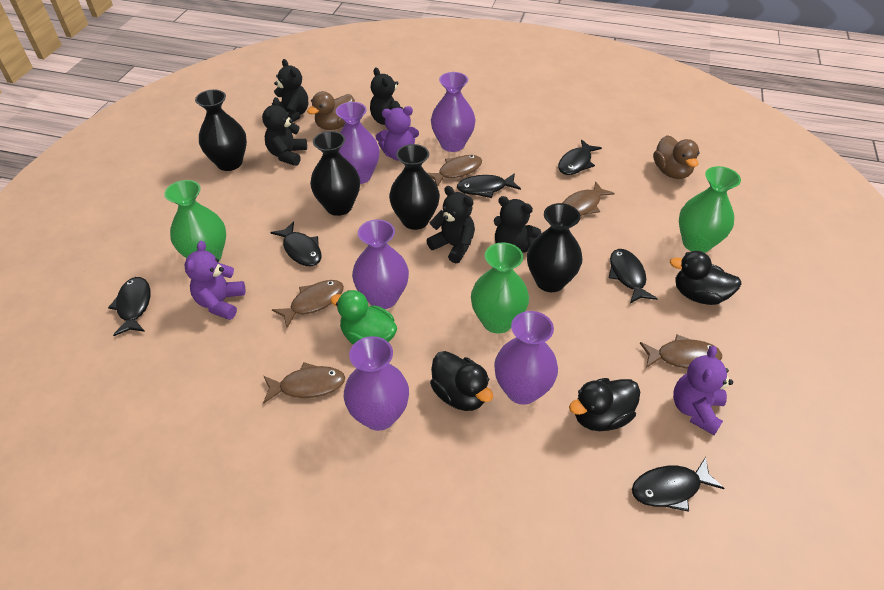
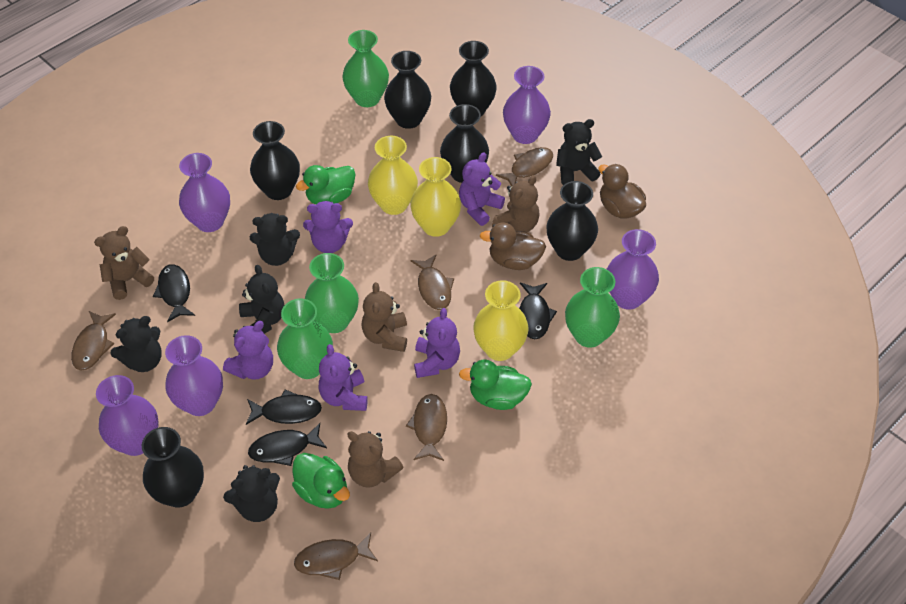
black duck: [430,351,493,411] [569,378,640,431] [670,251,742,305] = 3 -> none = 0
black fish: [108,277,150,336] [271,221,322,266] [457,173,521,198] [558,140,602,175] [609,249,658,303] [632,457,724,512] = 6 -> [153,264,195,322] [246,390,322,425] [248,423,327,466] [519,283,557,339] = 4
black vase: [195,90,247,171] [310,131,360,216] [389,144,440,230] [527,203,583,292] = 4 -> [142,427,204,508] [250,121,300,200] [384,51,431,129] [440,104,489,183] [450,41,497,116] [546,181,598,261] = 6
brown teddy bear: none = 0 -> [94,226,154,300] [347,431,404,488] [362,282,407,352] [492,175,540,232] = 4
green duck: [330,290,397,345] = 1 -> [292,453,350,509] [296,165,355,204] [459,359,532,410] = 3
green vase: [164,180,226,261] [471,242,529,334] [679,166,741,253] = 3 -> [277,298,333,379] [305,253,359,333] [342,30,389,107] [565,267,620,348] = 4
purple teddy bear: [184,241,245,320] [376,106,419,161] [673,346,733,435] = 3 -> [223,321,273,380] [303,201,353,253] [319,344,368,411] [414,308,460,378] [459,153,505,226] = 5
yellow vase: none = 0 -> [368,136,418,215] [410,157,461,237] [473,280,529,361] = 3

